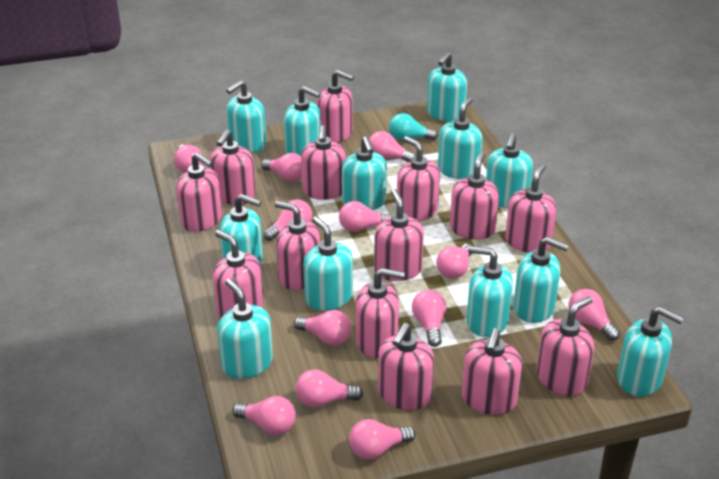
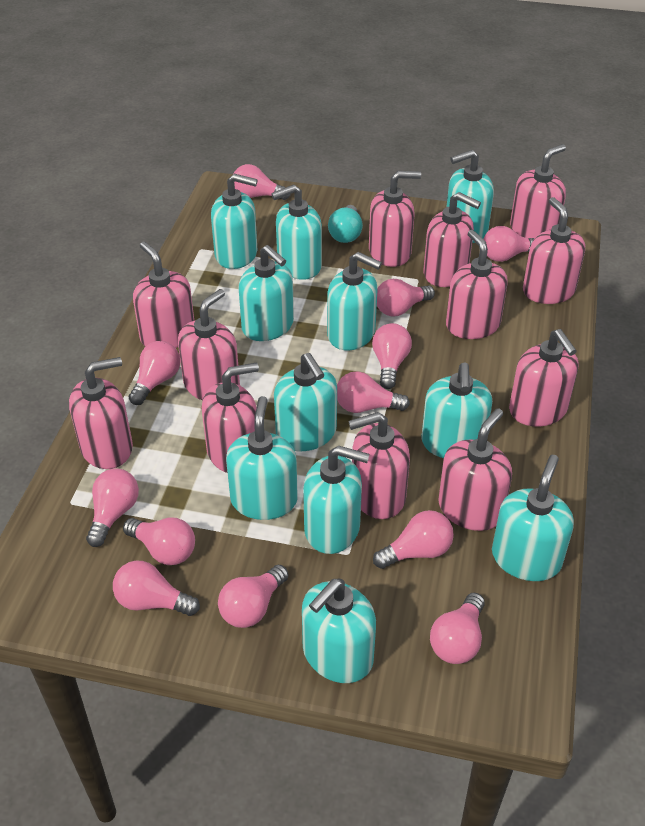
pink soap dispenser: [176,153,222,232] [210,130,256,205] [213,230,263,319] [275,201,320,290] [301,125,346,200] [318,70,354,143] [356,268,405,358] [374,189,424,281] [378,323,434,410] [396,136,440,221] [450,151,499,240] [462,328,522,415] [505,164,557,253] [536,296,594,396] = 14 -> [69,357,133,469] [133,241,194,348] [178,289,240,400] [202,363,259,473] [348,412,410,519] [369,171,421,267] [423,192,481,287] [438,408,512,531] [446,230,508,339] [509,329,578,427] [510,144,566,238] [523,197,585,304] = 12
turquoise soap dispenser: [217,279,273,379] [220,194,263,265] [226,80,267,153] [284,86,321,156] [303,216,353,311] [342,136,387,210] [427,52,467,122] [438,97,482,179] [467,246,513,337] [486,133,533,208] [513,237,569,323] [617,306,684,397] = 12 -> [211,174,258,269] [226,396,298,520] [239,245,294,341] [271,184,322,280] [274,353,337,451] [302,579,376,683] [303,446,369,554] [327,252,382,351] [421,363,492,458] [447,150,494,243] [492,455,574,581] = 11

